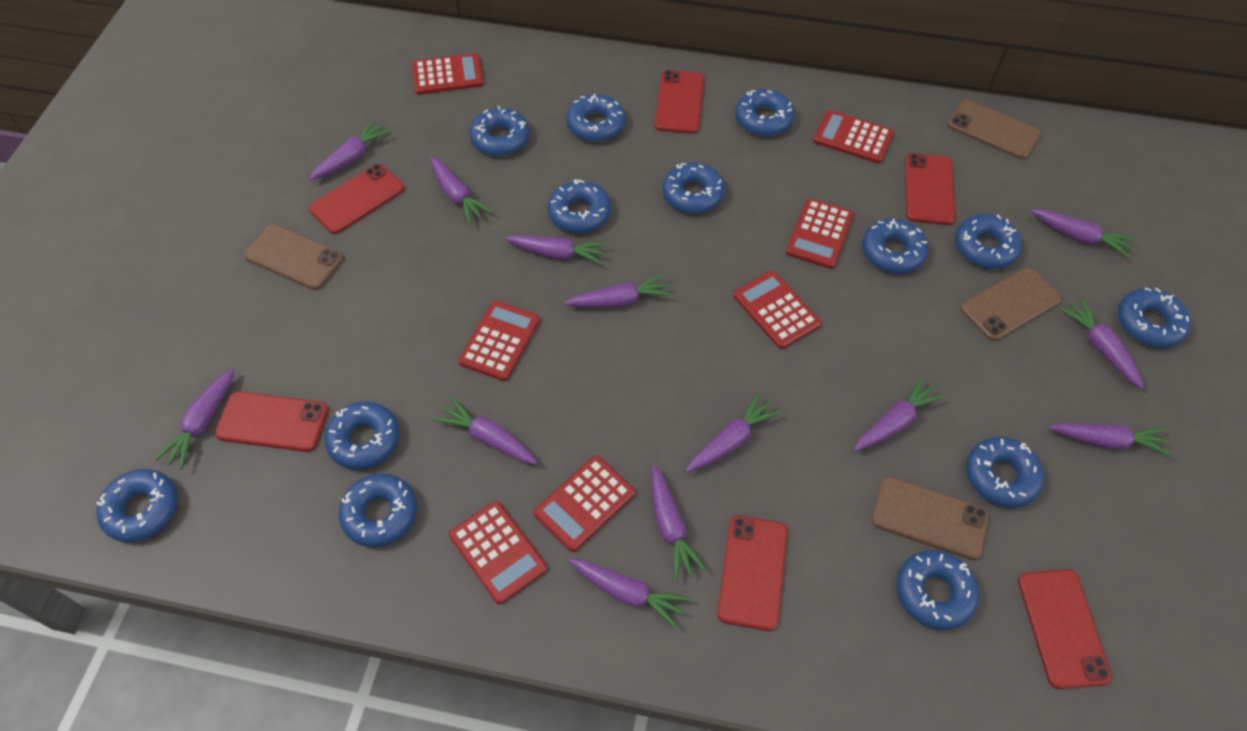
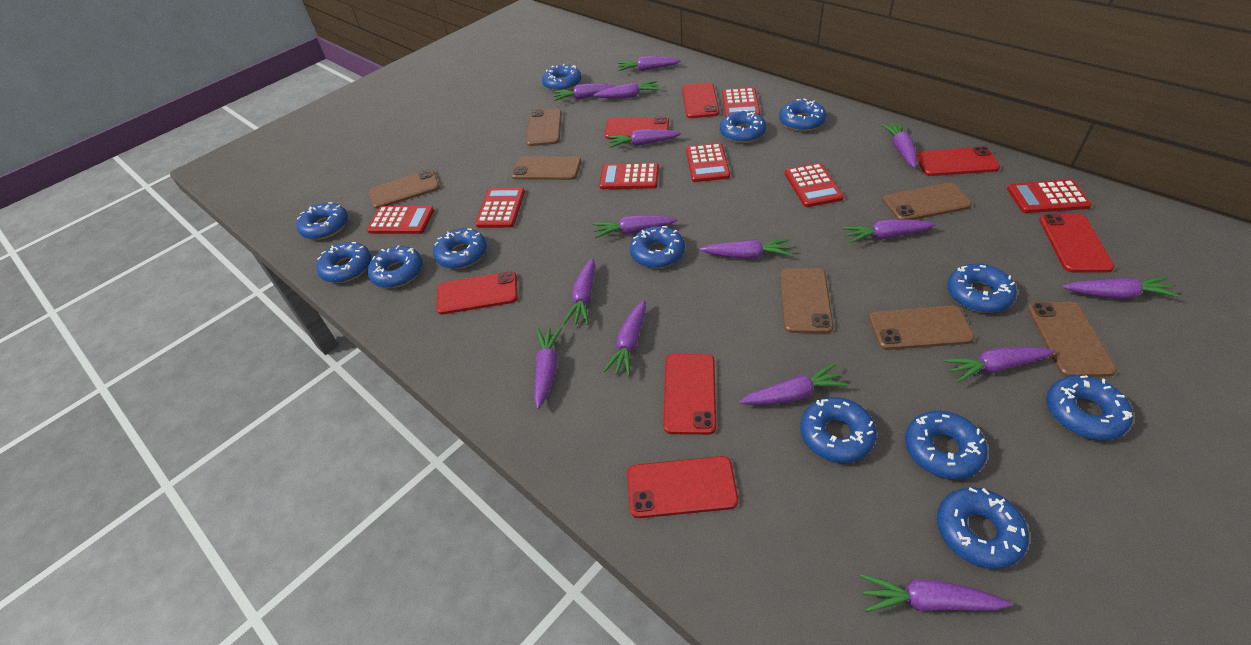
brown phone: [244,224,344,290] [871,476,989,560] [947,100,1041,159] [960,267,1061,341] = 4 -> [369,170,440,209] [511,156,581,180] [526,108,562,146] [780,268,834,333] [869,305,975,350] [883,183,972,220] [1027,301,1117,377] = 7
purple carrot: [155,369,234,469] [309,119,392,180] [430,156,492,225] [433,397,538,465] [504,235,608,265] [565,274,673,308] [569,559,691,629] [651,465,707,581] [686,393,781,473] [853,376,945,451] [1031,209,1136,258] [1048,423,1172,456] [1060,298,1144,389] = 13 -> [534,327,562,409] [553,84,616,101] [563,258,595,325] [593,81,660,99] [593,215,678,238] [603,300,646,377] [608,129,681,148] [618,56,681,71] [700,239,792,259] [739,363,849,405] [842,219,936,243] [860,574,1011,612] [881,122,917,168] [943,347,1055,383] [1062,277,1180,299] = 15
red phone: [215,391,328,452] [309,164,404,234] [655,70,704,134] [717,515,788,631] [905,153,955,225] [1018,569,1112,689] = 6 -> [436,271,518,314] [605,116,669,139] [627,456,738,518] [663,354,716,435] [682,82,719,118] [916,146,1000,176] [1039,214,1115,273] = 7

